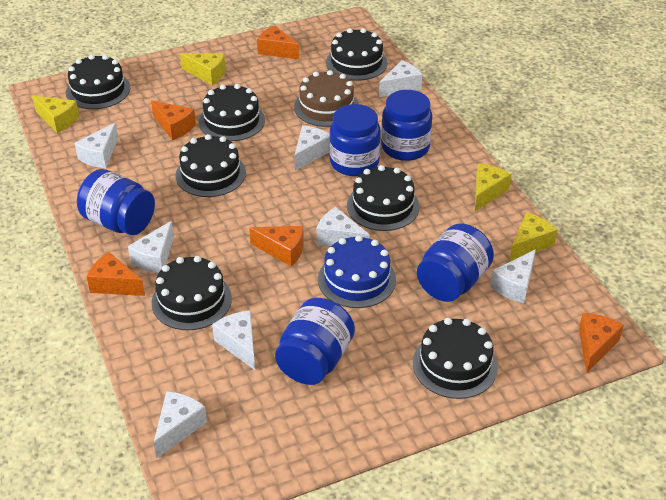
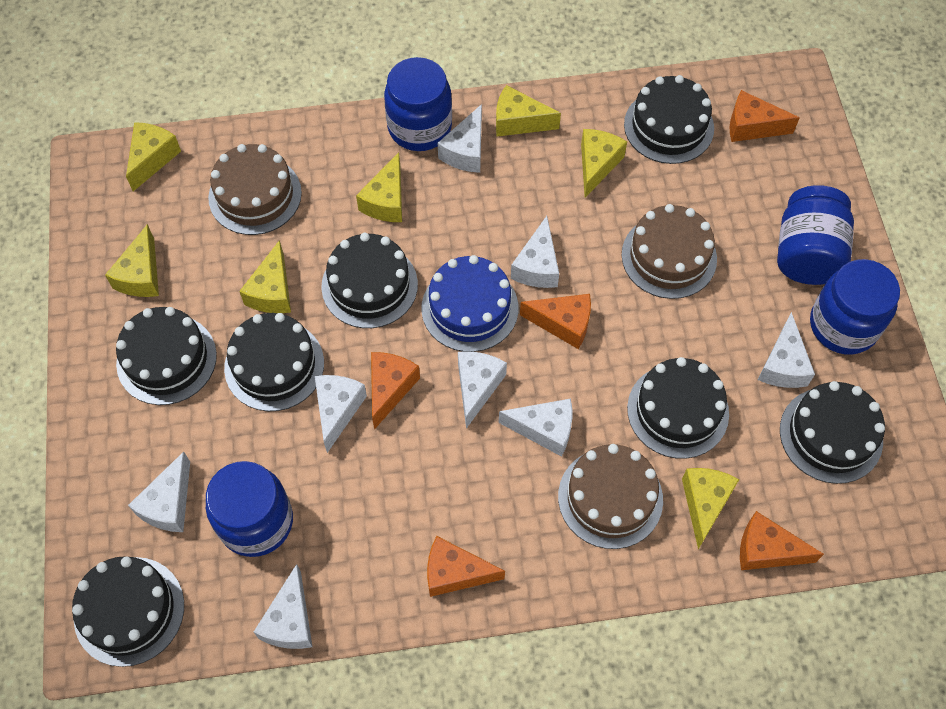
blue jar: [77,169,155,235] [275,298,355,385] [329,104,381,176] [381,90,432,161] [417,223,494,302] = 5 -> [206,461,293,557] [384,57,452,151] [777,185,854,285] [810,259,900,355] = 4
brown cake: [294,70,359,127] = 1 -> [208,144,302,235] [558,444,663,549] [621,204,717,299] = 3
yellow cheese: [32,95,79,133] [180,53,226,85] [475,163,511,211] [509,212,557,262] = 4 -> [105,224,159,297] [126,122,181,191] [239,240,291,313] [356,152,402,222] [496,85,561,137] [581,129,627,198] [682,468,740,549] = 7

